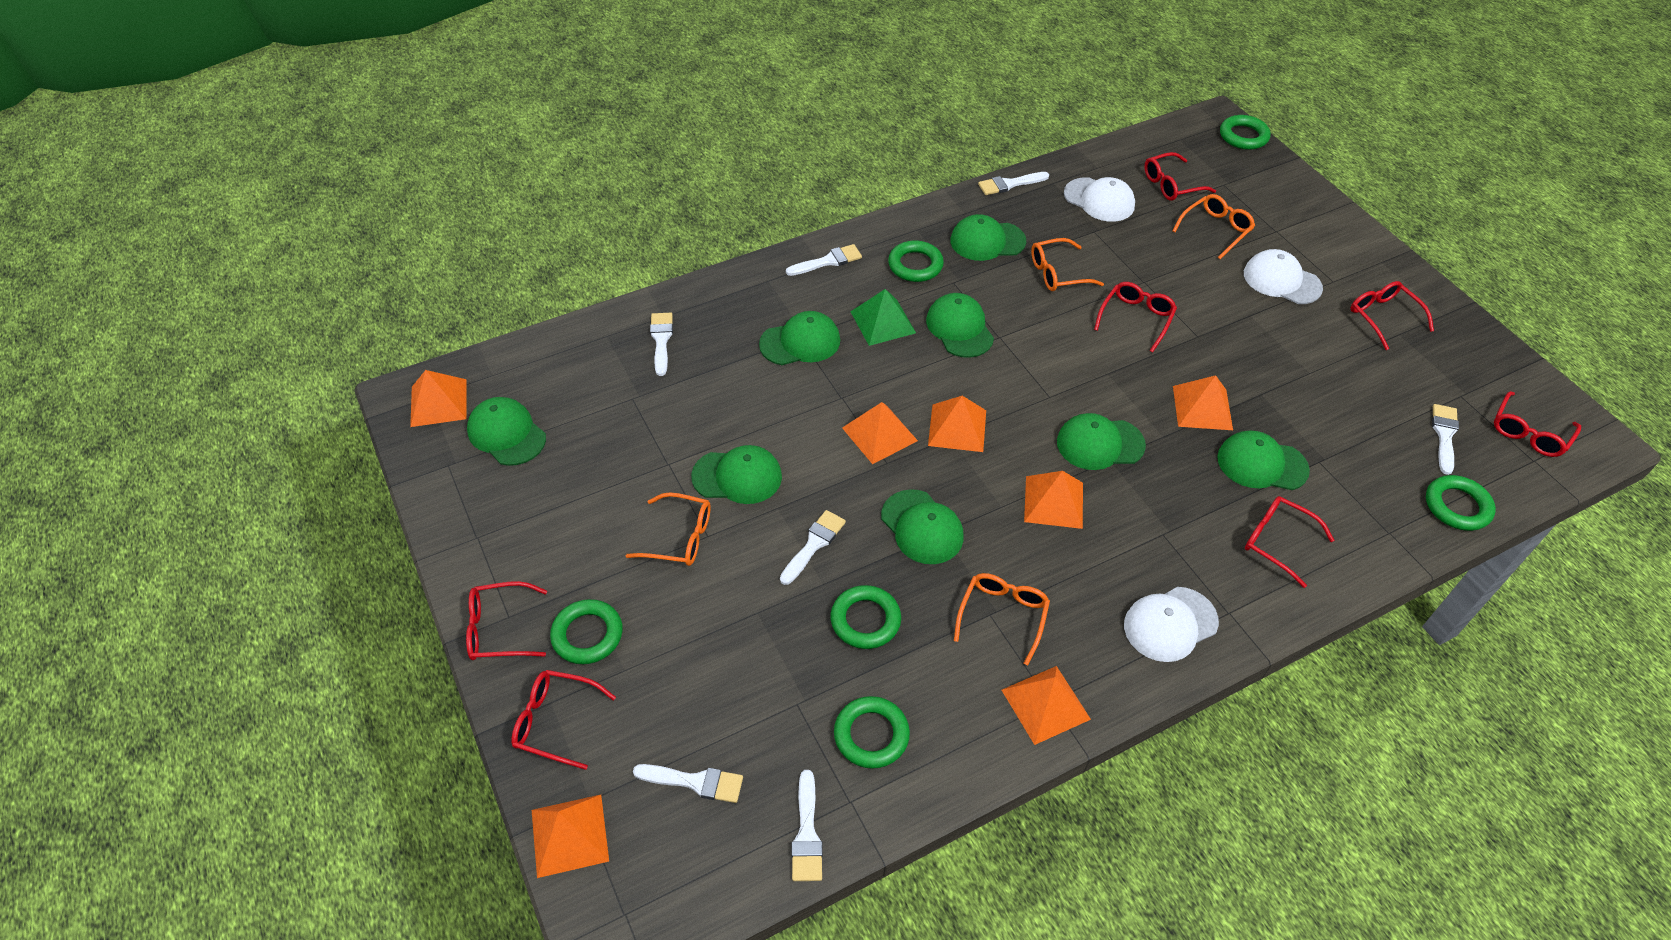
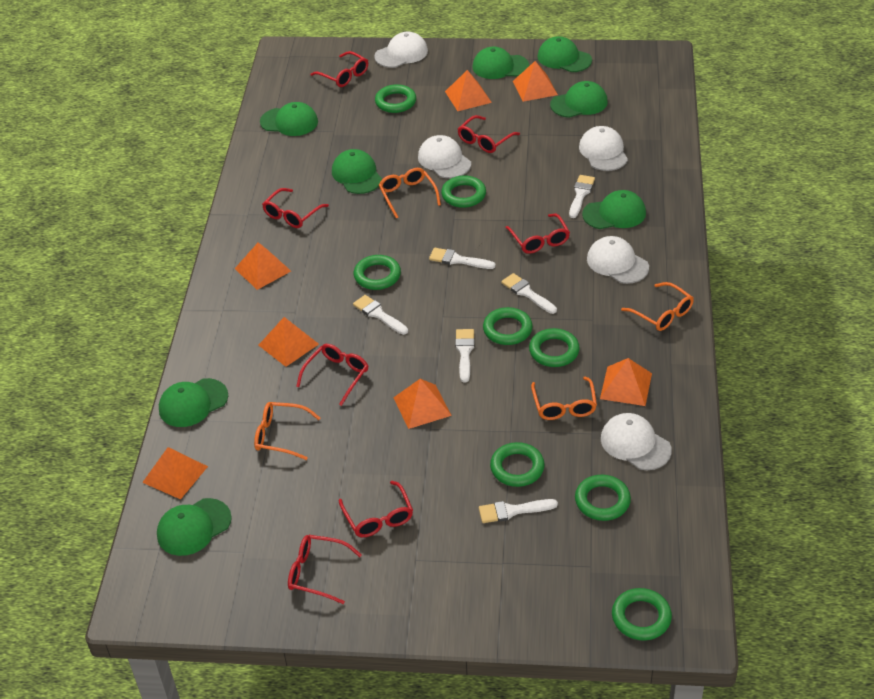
green pyramid: [851,289,916,346] = 1 -> none = 0
green ring: [550,599,623,664] [830,585,901,649] [834,696,910,769] [888,240,944,282] [1220,115,1271,150] [1426,475,1496,531] = 6 -> [354,255,401,290] [375,84,416,113] [441,175,486,208] [483,307,532,345] [490,442,545,487] [529,328,580,367] [575,475,631,521] [612,588,672,641] = 8
white brush: [633,764,743,803] [650,313,673,376] [780,510,846,585] [786,244,862,276] [792,770,823,881] [978,172,1049,195] [1432,404,1459,475] = 7 -> [353,295,408,335] [429,248,495,269] [455,329,475,383] [479,499,558,523] [501,273,557,314] [569,175,595,218] = 6
white cap: [1064,177,1135,222] [1124,587,1219,662] [1244,249,1323,304] = 3 -> [374,32,428,68] [418,135,471,178] [579,126,628,171] [587,236,649,284] [601,413,672,470] = 5

